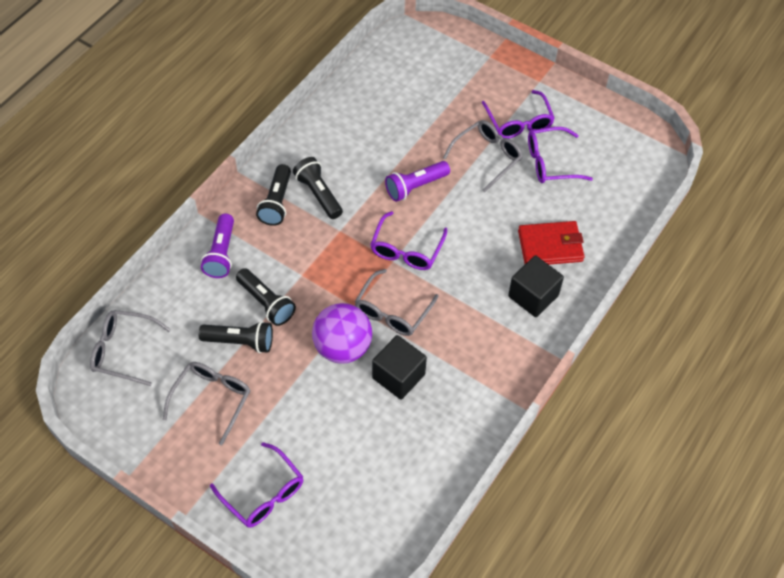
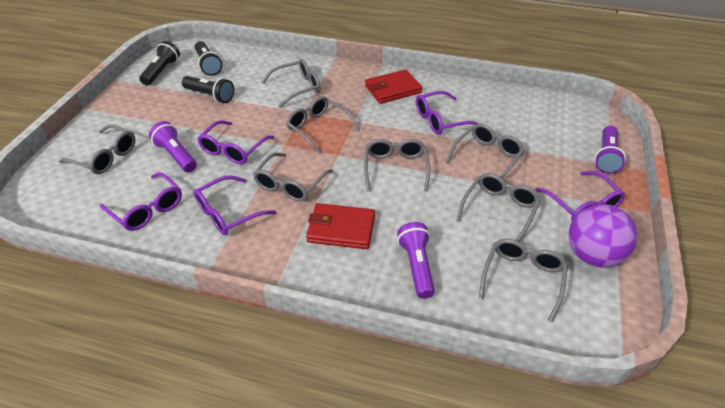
black cube: [372,335,427,400] [508,255,564,317] = 2 -> none = 0
black flashlight: [198,321,273,353] [236,268,296,326] [256,164,291,226] [293,157,343,219] = 4 -> [139,41,180,86] [182,76,234,103] [195,41,222,76] = 3
grey glasses: [90,310,171,386] [163,362,250,445] [355,269,439,336] [443,120,523,192] = 4 -> [58,124,136,174] [253,152,333,202] [262,59,321,108] [286,96,360,154] [364,139,430,191] [446,123,525,179] [456,173,541,242] [479,239,568,322] = 8
purple flashlight: [201,214,234,278] [385,161,450,202] = 2 -> [149,121,197,172] [397,222,435,299] [594,126,626,174] = 3
purple glasses: [210,442,303,528] [370,211,447,270] [482,90,555,139] [528,127,593,183] = 4 -> [100,172,182,231] [193,175,276,235] [197,120,275,164] [416,91,479,134] [535,171,625,220] = 5
red wallet: [518,221,584,265] = 1 -> [306,203,375,249] [365,70,422,104] = 2

